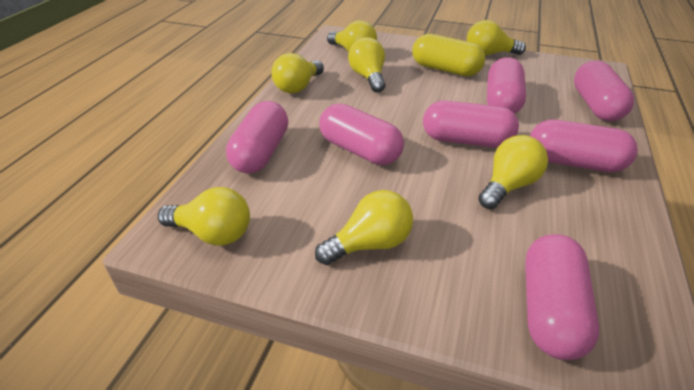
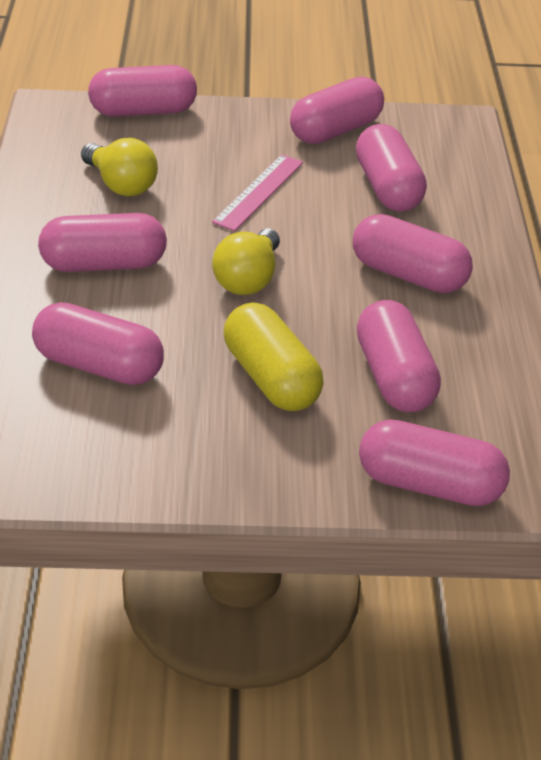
pink capsule: [226,101,288,174] [319,104,404,165] [423,100,519,148] [487,57,526,114] [525,234,599,360] [530,120,638,172] [574,60,634,121] = 7 -> [32,302,164,385] [38,213,167,272] [88,65,197,117] [290,77,384,144] [353,214,473,293] [356,124,427,212] [357,300,441,412] [359,419,510,506] = 8
pink ruler: none = 0 -> [212,154,303,231] = 1
yellow light bulb: [158,187,250,245] [271,53,324,93] [315,190,413,265] [327,20,377,52] [348,37,386,93] [467,20,526,56] [478,135,548,209] = 7 -> [81,138,158,196] [212,228,280,295] = 2

